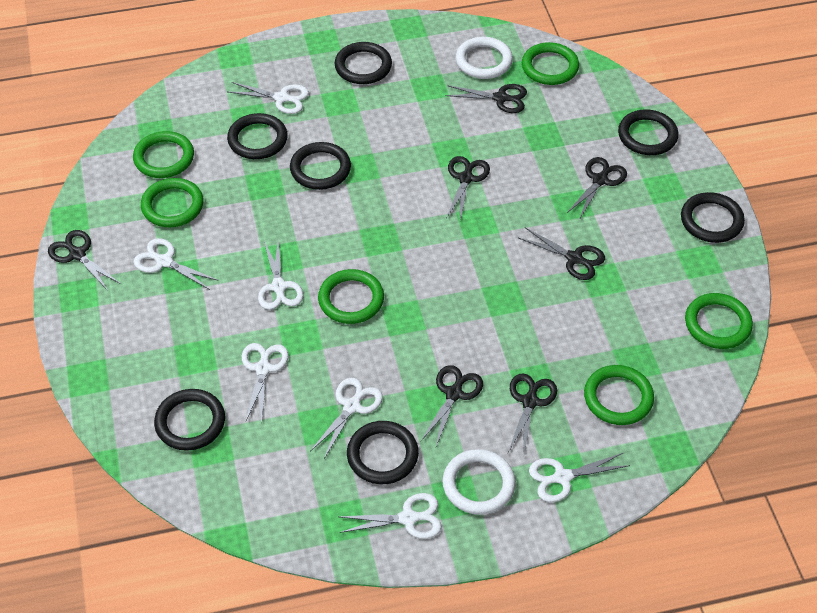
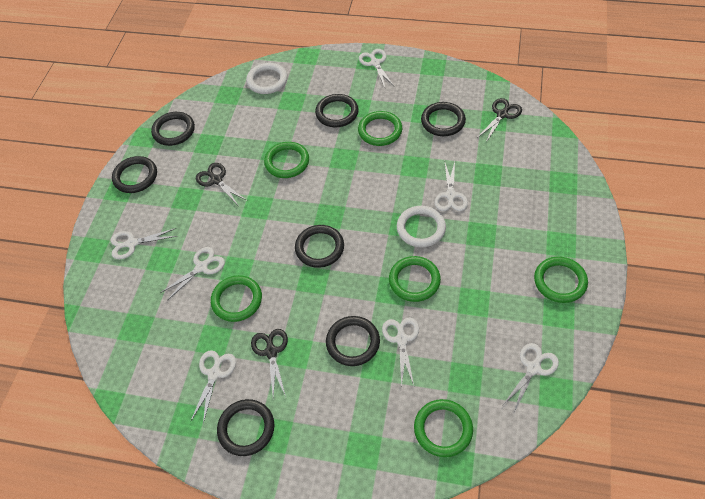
black scissors: [48,230,119,291] [421,365,483,446] [445,84,527,113] [446,156,490,221] [508,373,557,454] [519,228,605,280] [567,157,627,220] = 7 -> [196,163,247,205] [251,329,288,397] [477,98,522,142] = 3

